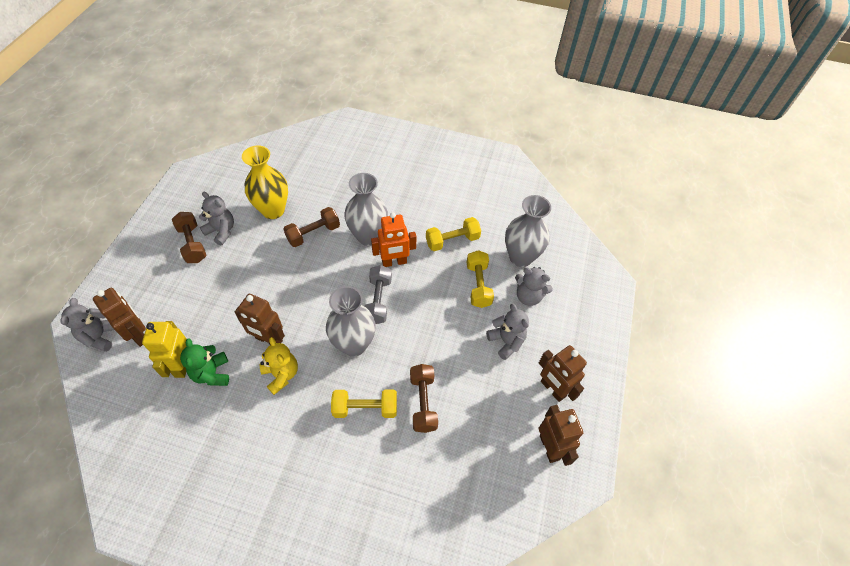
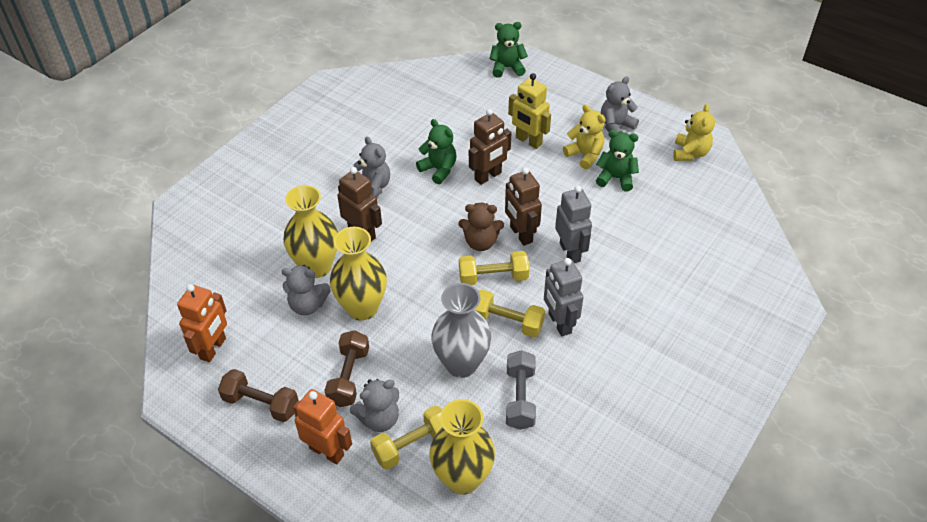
brown dumbbell: [172,212,207,263] [283,207,340,247] [410,364,438,433] = 3 -> [218,369,299,422] [324,330,369,407] = 2
brown robot: [93,288,146,347] [235,294,285,345] [539,345,587,402] [539,405,583,466] = 4 -> [337,167,382,241] [469,109,512,185] [505,167,542,246] = 3
brown teddy bear: none = 0 -> [459,202,504,251] = 1
green teddy bear: [180,338,229,386] = 1 -> [416,119,456,184] [489,22,528,78] [596,130,639,191] = 3
grey robot: none = 0 -> [544,258,584,337] [555,186,592,263] = 2
grey vase: [326,286,375,357] [344,173,388,246] [505,195,551,267] = 3 -> [431,283,491,378] = 1
orange robot: [371,212,416,267] = 1 -> [177,284,227,362] [293,389,352,465] = 2
yellow teddy bear: [260,337,298,395] = 1 -> [563,104,605,169] [673,104,715,161] = 2
yellow vase: [242,145,288,219] = 1 -> [283,185,338,278] [330,227,387,321] [429,399,495,495] = 3

